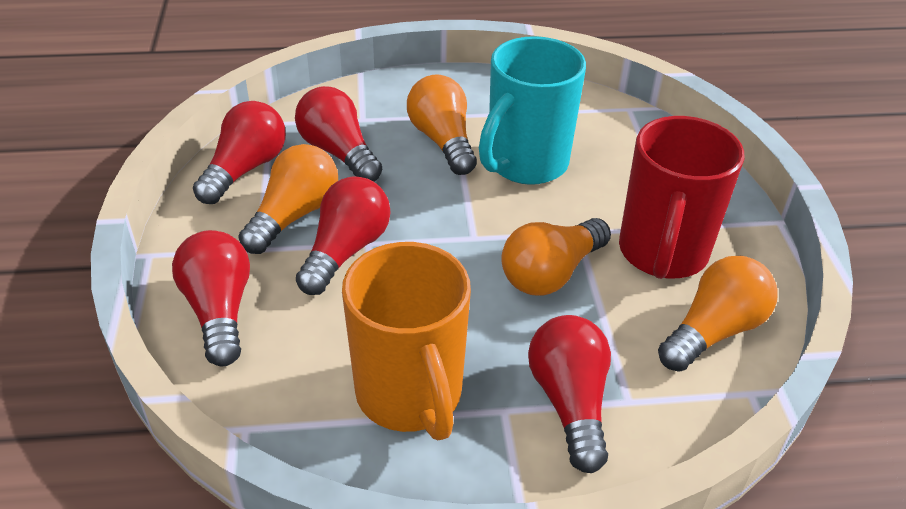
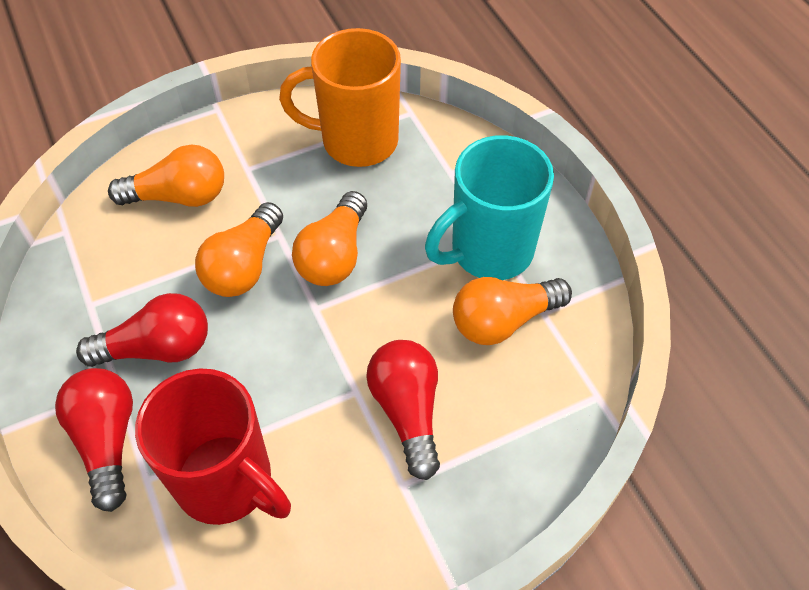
red light bulb: [172,230,250,367] [193,101,286,204] [295,86,382,182] [296,176,390,295] [528,315,611,473] = 5 -> [55,368,133,512] [76,293,208,367] [366,340,440,480] = 3

